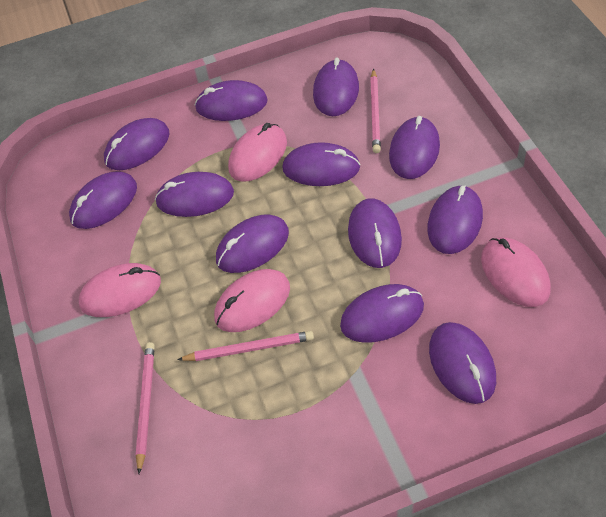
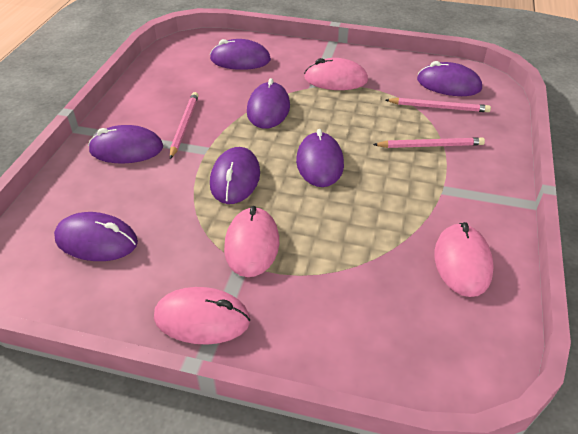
purple mouse: [69,171,137,229] [104,118,170,170] [155,172,234,217] [195,80,268,121] [216,214,289,273] [282,142,360,186] [313,58,359,116] [340,284,424,342] [348,198,402,268] [389,116,440,179] [427,185,483,254] [429,322,496,404] = 12 -> [54,212,138,261] [88,125,163,164] [210,39,271,70] [210,147,260,204] [247,78,290,129] [296,129,344,187] [417,61,482,96] = 7

